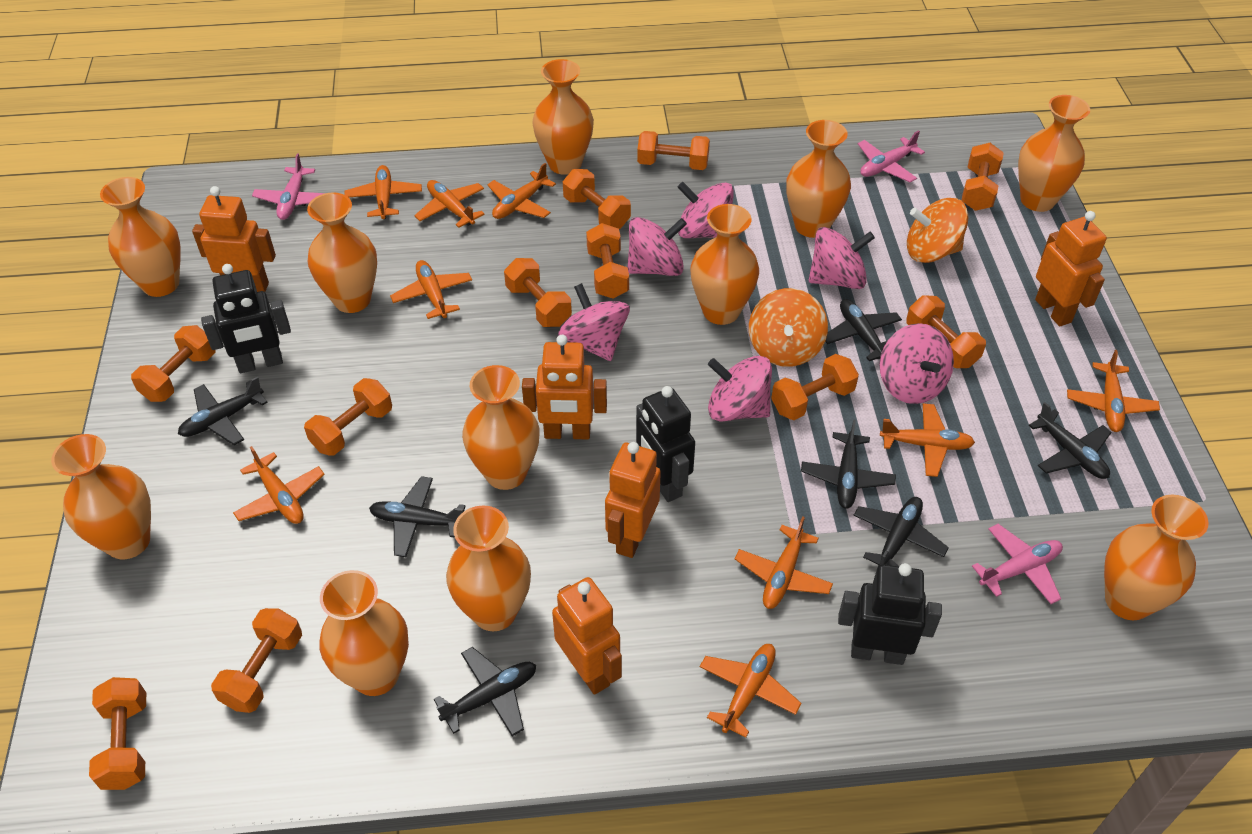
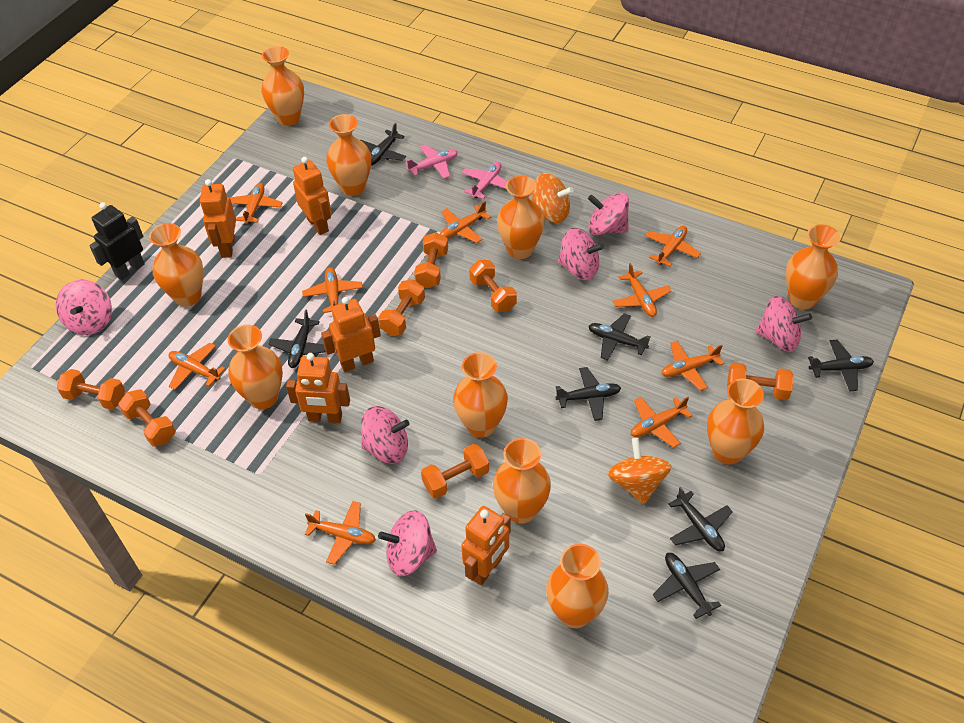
black robot: [201,264,291,373] [636,386,695,502] [838,563,942,665] = 3 -> [89,202,145,280] = 1
orange dumbbell: [89,677,146,790] [131,325,215,402] [211,608,302,713] [304,378,392,456] [504,258,572,327] [563,169,631,229] [586,223,629,299] [637,131,710,170] [771,354,859,420] [906,295,986,368] [961,143,1004,211] = 11 -> [57,369,125,410] [118,389,176,447] [378,280,425,335] [414,232,448,288] [421,444,489,498] [469,260,517,312] [727,362,794,400] = 7
orange vase: [51,434,151,559] [100,177,181,297] [307,193,377,313] [319,570,409,696] [446,505,531,631] [462,365,540,490] [532,59,594,175] [690,204,759,325] [786,120,851,238] [1018,95,1090,212] [1104,495,1208,620] = 11 -> [149,223,204,307] [228,325,283,409] [261,46,304,126] [326,114,371,196] [453,352,508,438] [493,438,551,524] [497,176,545,259] [546,544,609,628] [707,378,764,465] [786,224,840,309] = 10
pink plane: [252,154,325,220] [858,130,925,183] [972,524,1063,604] = 3 -> [405,144,458,179] [462,162,507,199] = 2

